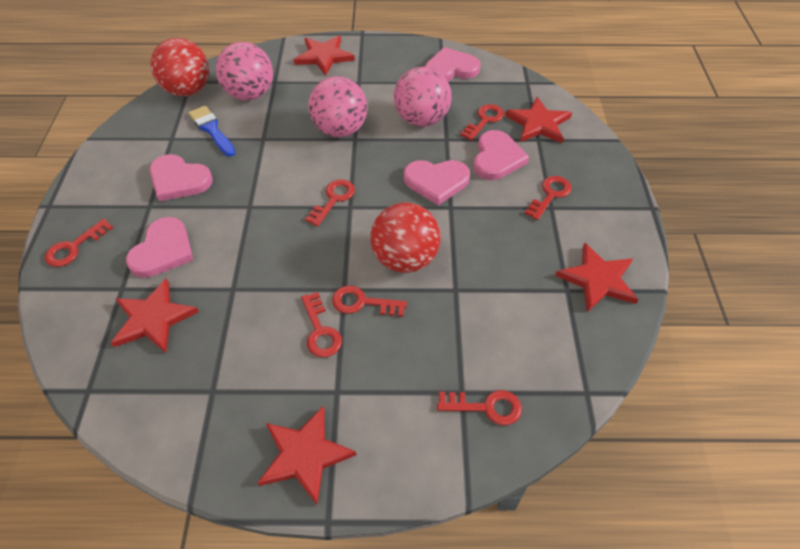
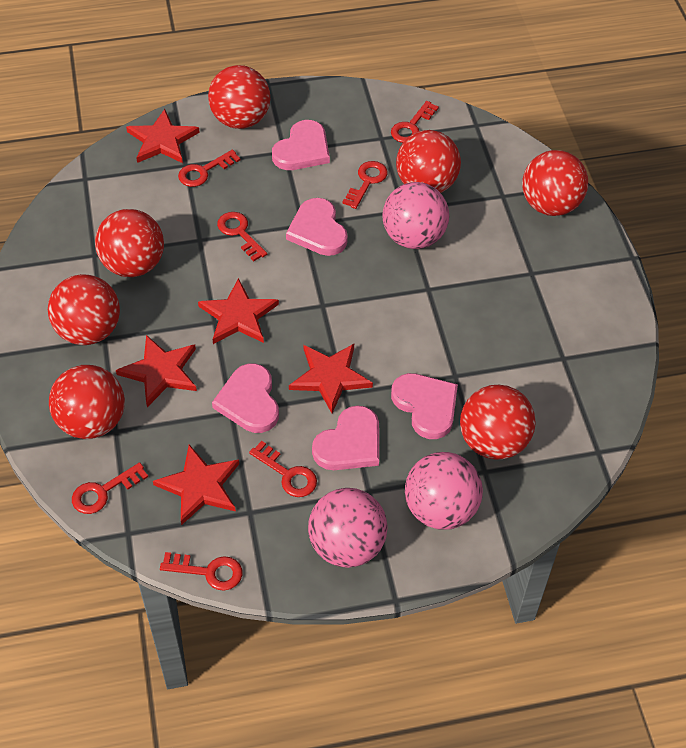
blue brush: [188,106,235,157] = 1 -> none = 0
red ball: [151,38,209,96] [370,202,441,273] = 2 -> [48,274,120,345] [49,365,125,439] [95,209,164,277] [208,65,270,129] [396,130,461,193] [460,385,536,460] [522,150,588,216] = 7

